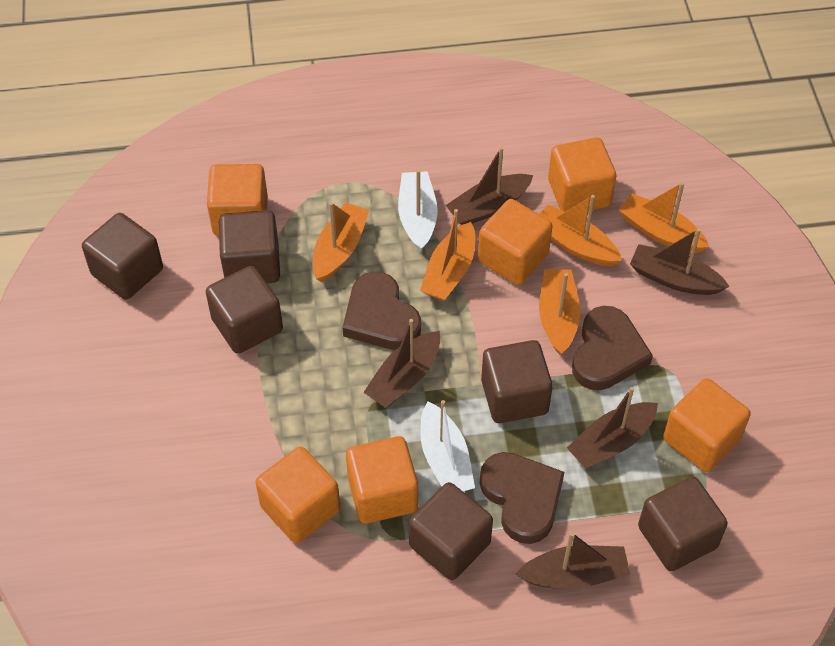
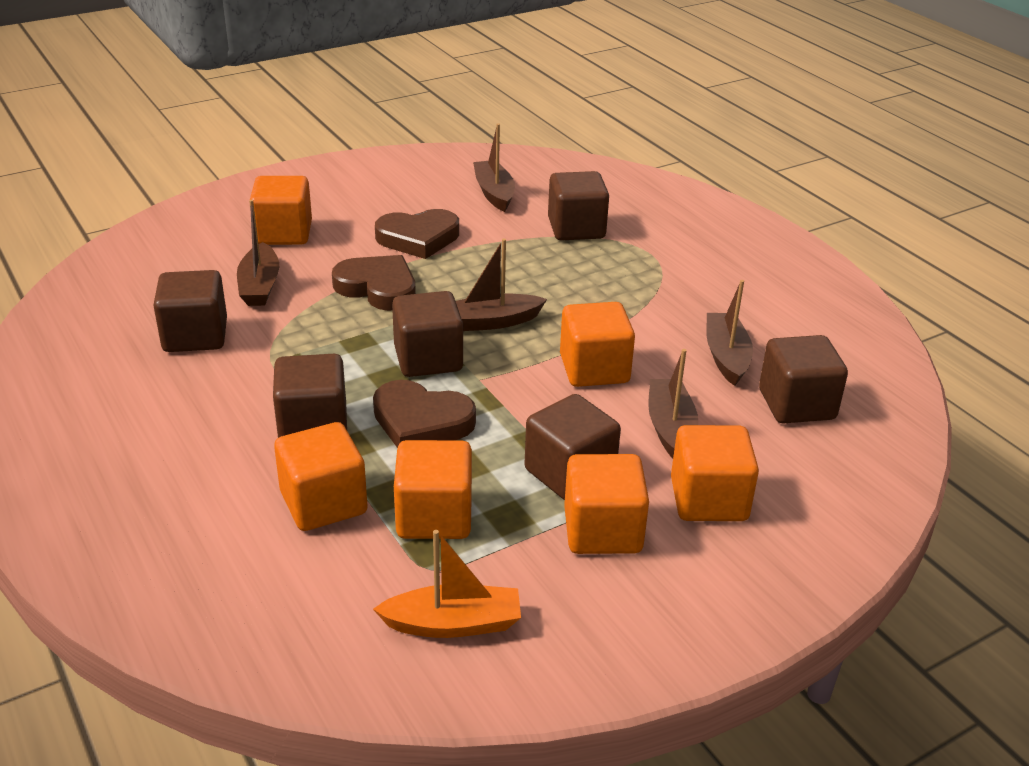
orange boat: [313,202,369,282] [420,209,475,301] [539,195,622,266] [539,269,580,355] [618,182,709,253] = 5 -> [373,530,521,638] = 1
white boat: [398,169,438,251] [420,400,475,491] = 2 -> none = 0

